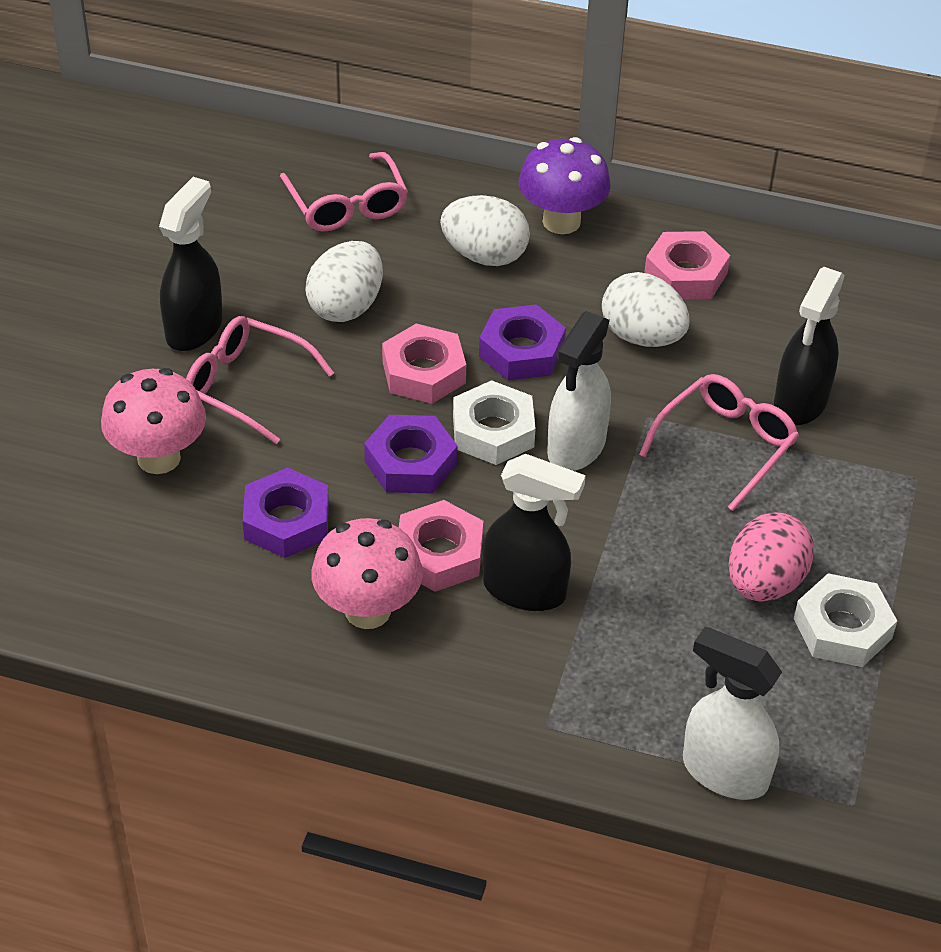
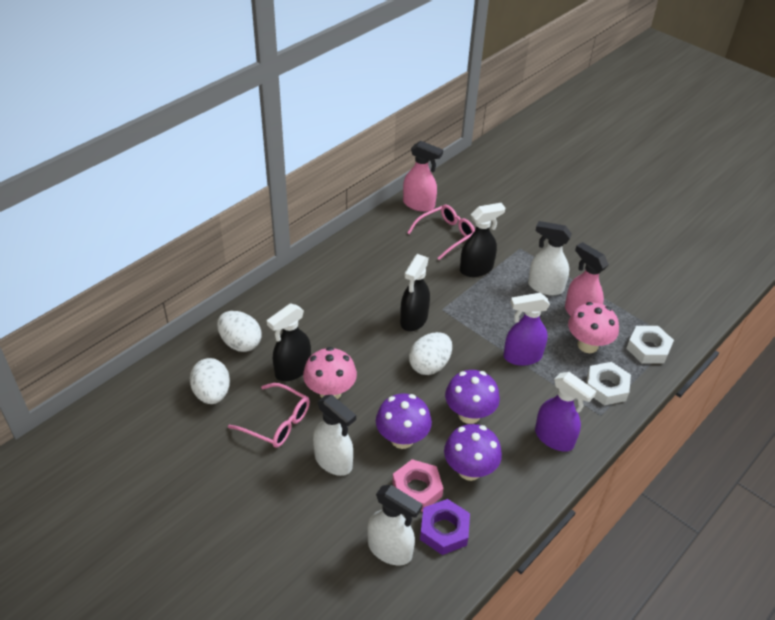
pink egg: [729,512,814,602] = 1 -> none = 0
pink glasses: [186,316,334,444] [280,152,408,232] [639,374,799,511] = 3 -> [228,383,310,448] [407,205,475,260] = 2
pink nut: [382,324,466,404] [399,500,483,592] [644,231,730,299] = 3 -> [392,459,443,512] = 1
pink spray bottle: none = 0 -> [403,141,443,212] [565,242,609,316] = 2
purple mushroom: [519,137,610,234] = 1 -> [376,393,432,449] [444,424,502,481] [445,370,500,424] = 3
purple nut: [243,468,329,558] [364,415,458,494] [479,304,566,380] = 3 -> [420,499,470,555] = 1
purple spray bottle: none = 0 -> [504,293,550,366] [535,372,596,452] = 2
white spray bottle: [547,311,611,471] [683,627,782,800] = 2 -> [313,394,356,476] [367,485,423,565] [528,221,572,295] = 3

